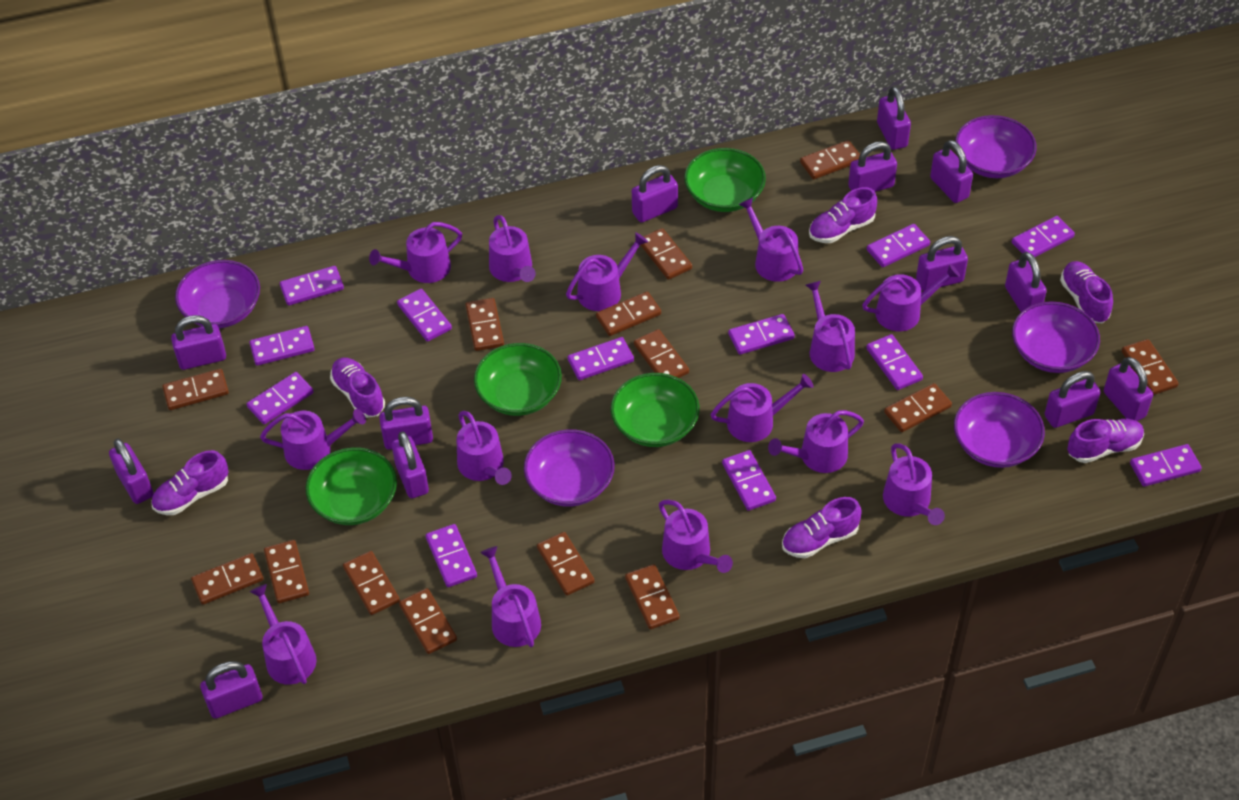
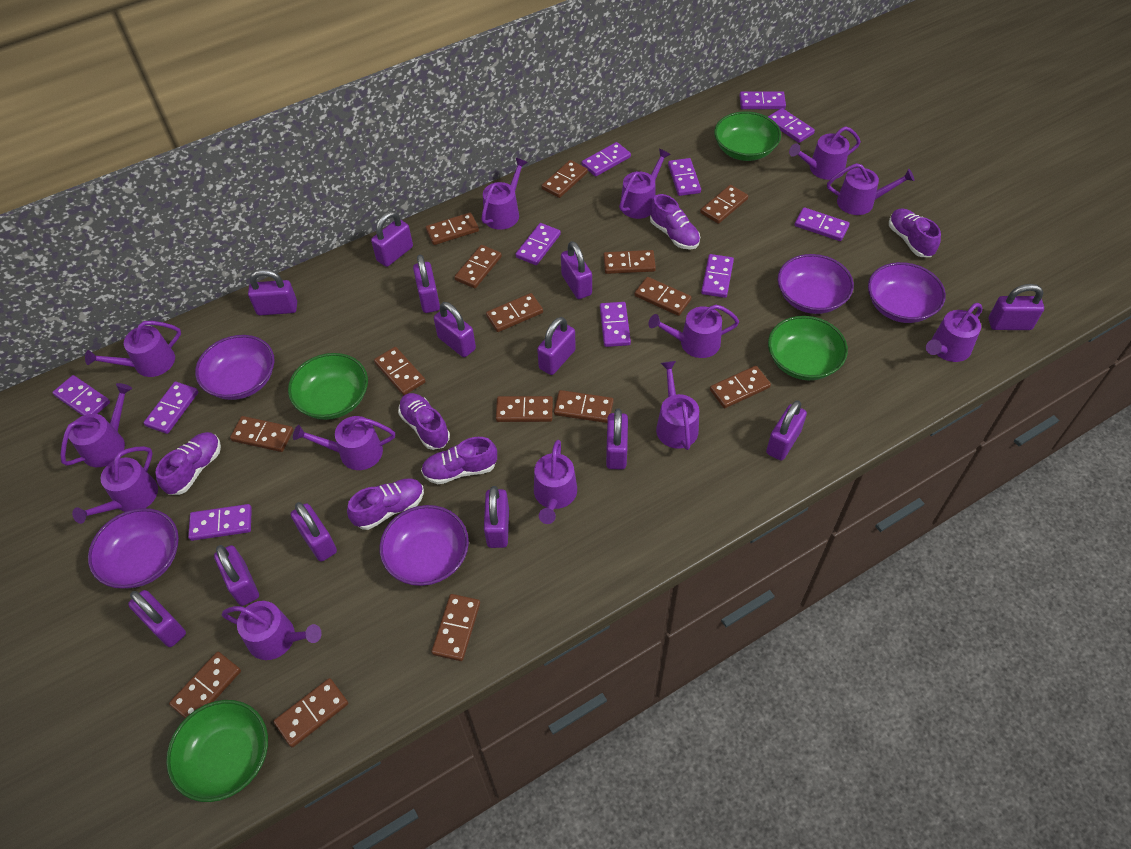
brown domino: [162,369,229,410] [191,553,264,605] [264,540,309,603] [343,551,400,615] [399,588,457,654] [465,298,504,351] [537,532,595,595] [596,291,661,336] [625,564,680,629] [634,329,689,378] [640,228,692,280] [800,140,860,179] [884,383,952,432] [1122,339,1179,395] = 14 -> [169,652,241,718] [230,416,294,452] [273,678,348,748] [374,347,426,395] [426,213,479,245] [431,594,480,661] [454,245,502,288] [486,293,543,332] [496,396,553,422] [542,160,588,198] [554,390,614,423] [603,250,656,274] [634,277,691,316] [700,185,748,224] [710,366,771,408] = 15
purple domino: [247,372,314,424] [249,326,315,366] [280,266,344,306] [397,289,452,342] [426,524,477,587] [568,337,634,380] [722,450,776,511] [728,314,795,355] [866,334,923,390] [867,224,930,267] [1012,216,1075,257] [1130,444,1202,487] = 12 -> [52,375,110,416] [144,382,198,434] [188,504,252,541] [516,223,561,265] [582,142,631,177] [600,302,631,347] [668,158,701,196] [701,254,734,298] [739,91,786,109] [768,108,815,143] [794,207,850,241] = 11
purple watering can: [250,584,317,685] [260,409,366,470] [369,222,462,283] [456,411,512,485] [480,546,541,647] [489,215,536,282] [566,232,648,311] [659,500,733,573] [710,374,814,442] [739,197,803,282] [768,410,864,473] [806,281,855,372] [862,264,960,331] [883,443,945,525] = 14 -> [60,383,132,467] [72,446,158,524] [85,321,181,377] [222,601,322,660] [293,416,395,470] [481,158,528,230] [534,440,577,524] [619,149,671,219] [648,305,739,358] [656,361,699,450] [789,126,861,180] [827,163,914,215] [926,303,982,362] = 13

